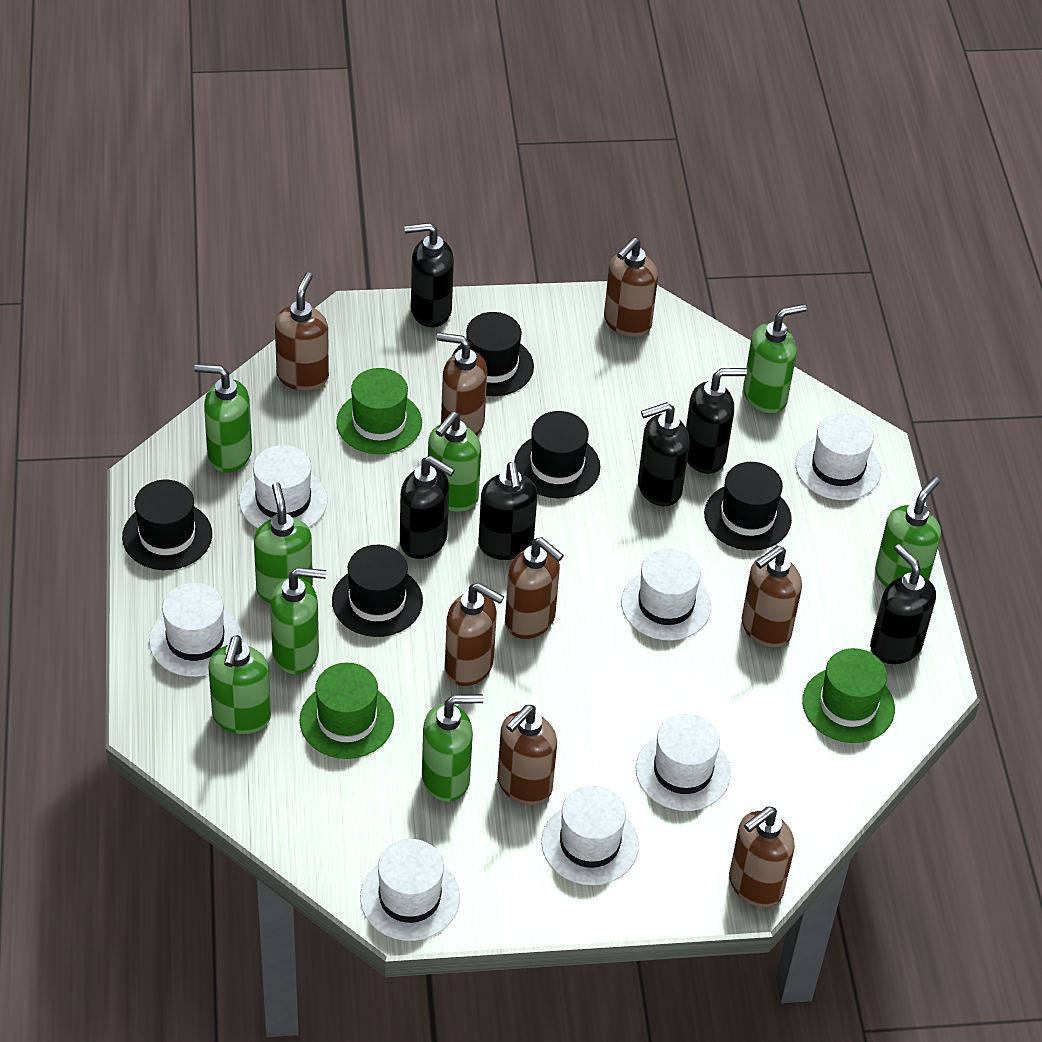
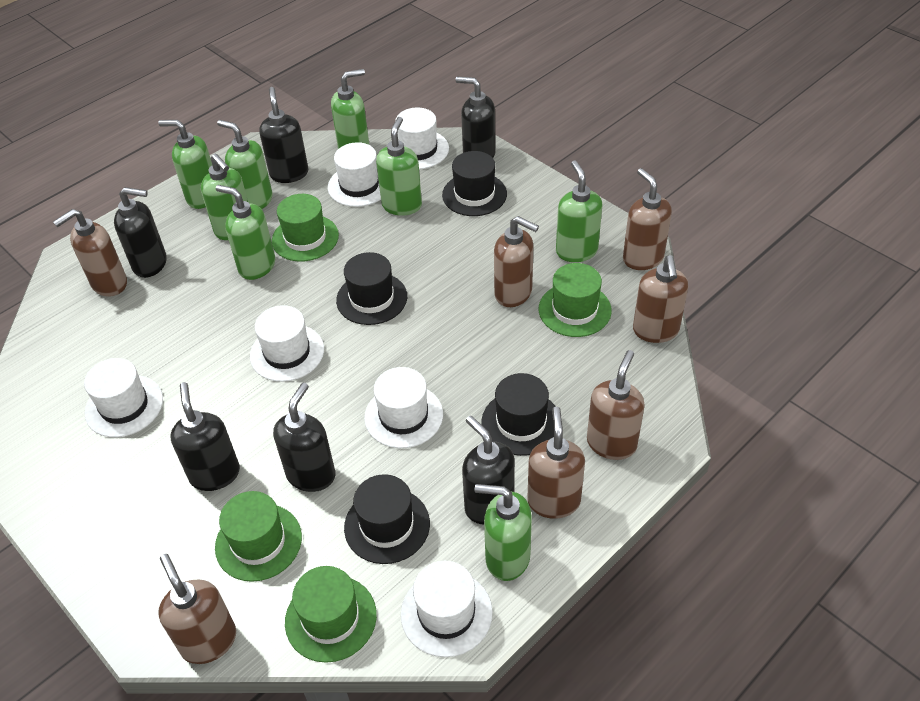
black hat: [122,480,212,570] [332,545,423,637] [453,312,534,396] [514,411,600,498] [704,462,792,550] = 5 -> [336,252,407,325] [344,474,430,564] [442,151,507,216] [481,373,556,456] = 4
brown soap dispenser: [275,272,329,391] [437,333,487,436] [445,583,504,686] [497,705,557,805] [505,537,564,639] [604,237,658,337] [729,807,795,907] [742,546,802,647] = 8 -> [53,209,127,297] [158,554,236,664] [494,216,539,307] [527,407,585,519] [587,350,645,460] [623,168,672,270] [633,255,688,343] = 7
green hat: [299,662,394,759] [336,368,422,454] [802,648,895,743] = 3 -> [215,491,302,582] [272,194,339,262] [285,566,377,663] [539,263,612,337] = 4
white hat: [149,583,242,677] [239,445,328,528] [360,839,460,941] [541,785,639,885] [621,549,711,641] [636,714,731,811] [795,413,881,500] = 7 -> [84,358,163,437] [250,305,324,382] [328,142,381,207] [364,367,443,448] [395,108,449,169] [401,561,493,657] = 6

